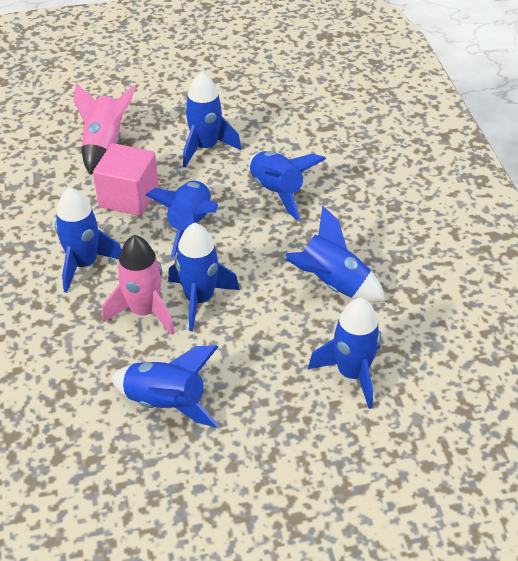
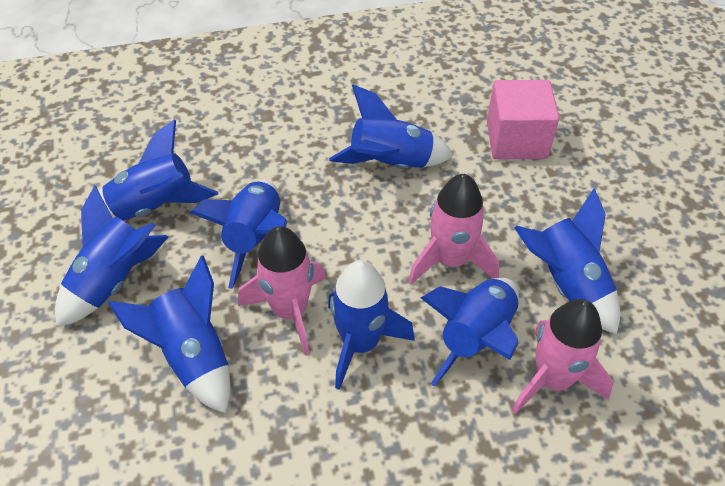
pink rocket: [74,83,136,175] [102,235,175,335] = 2 -> [238,226,326,355] [408,174,499,285] [512,299,613,414] = 3

